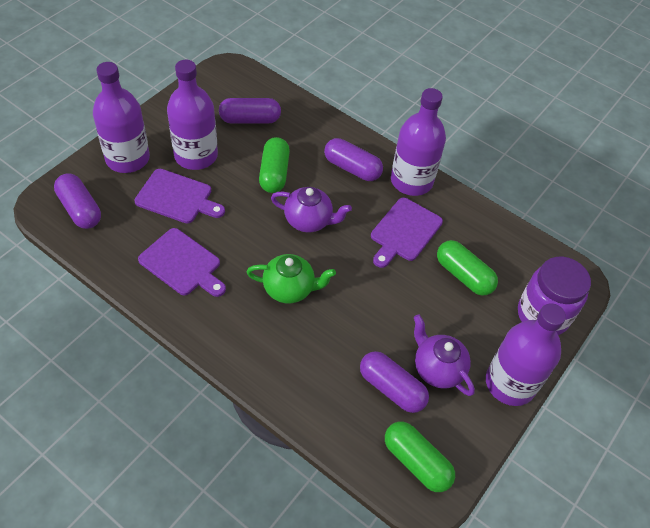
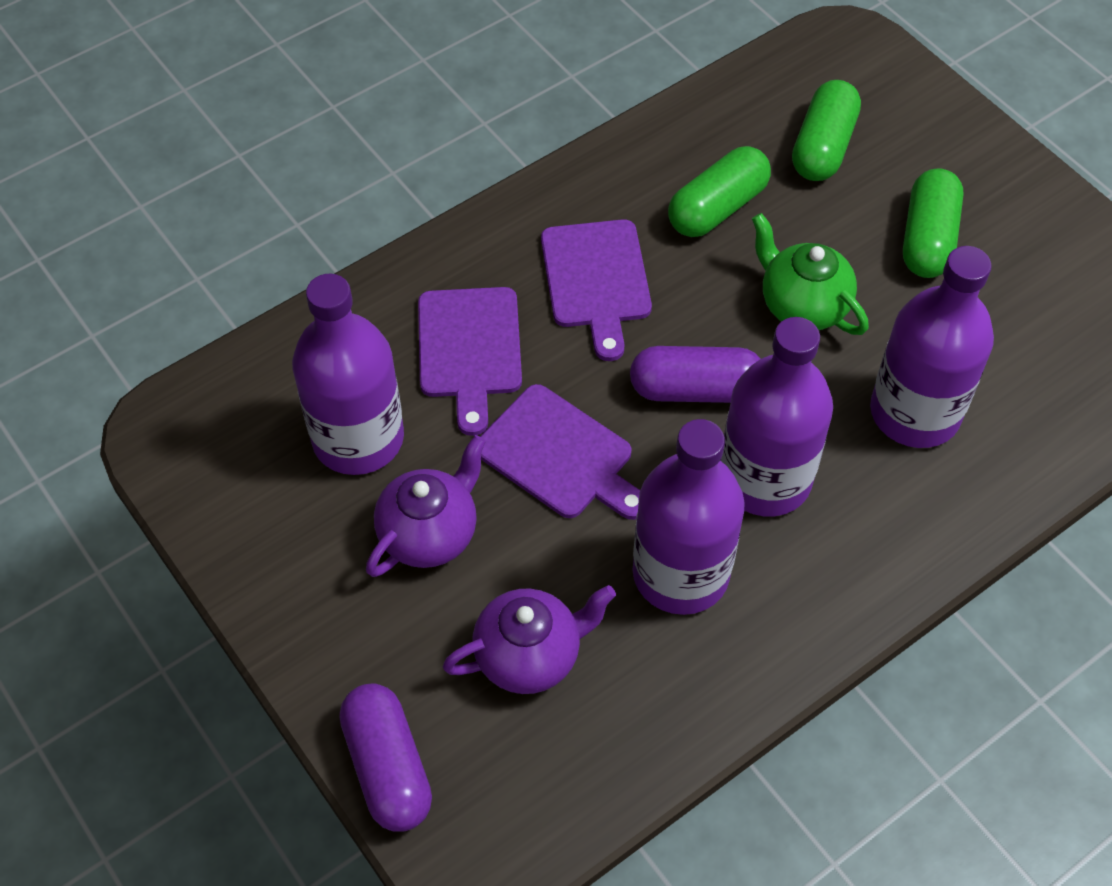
purple capsule: [54,173,101,229] [219,98,281,124] [324,138,383,181] [360,351,429,413] = 4 -> [339,683,432,832] [630,346,761,403] = 2
purple jar: [518,257,591,335] = 1 -> none = 0

